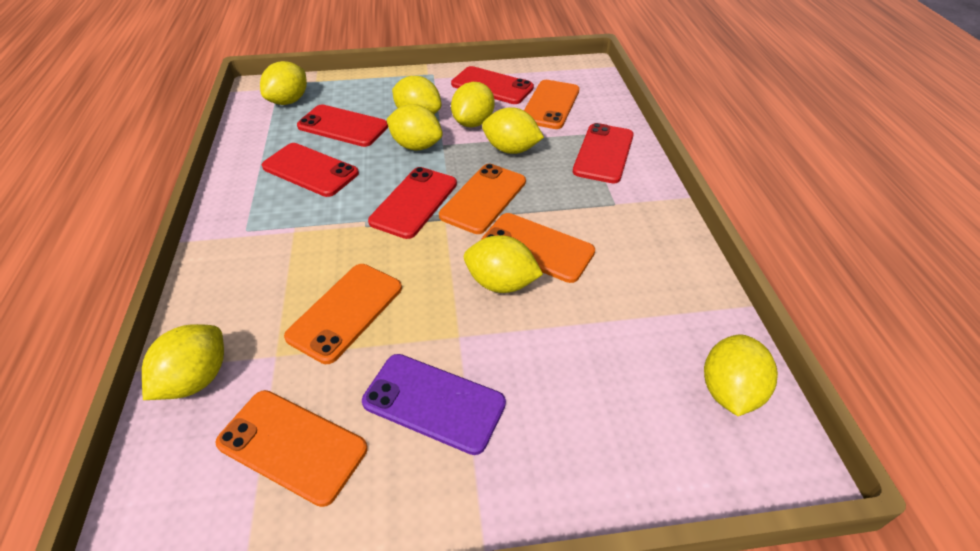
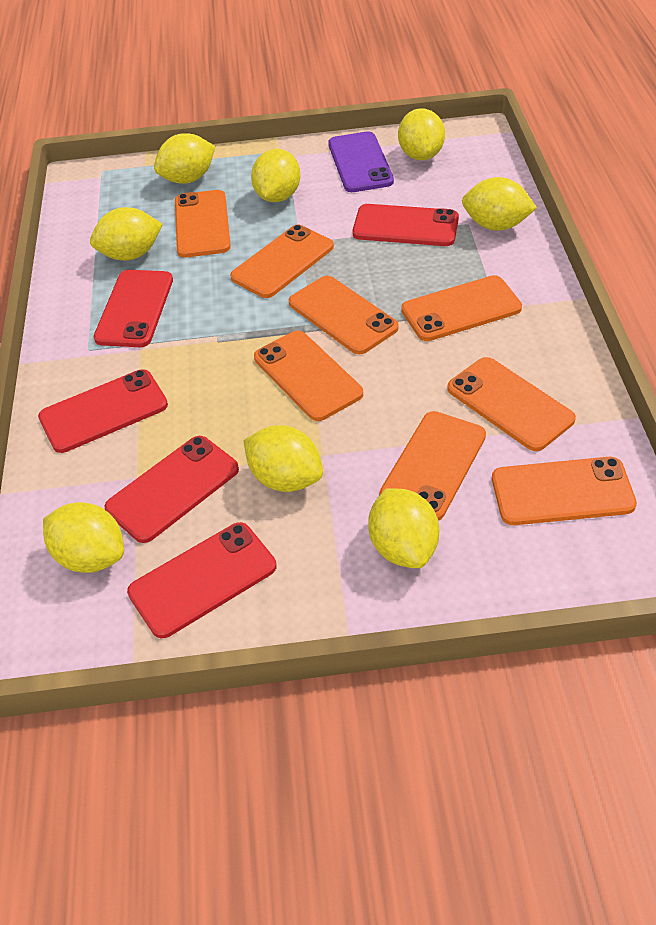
orange phone: [215,390,368,507] [284,264,402,364] [439,164,526,234] [481,213,595,283] [524,80,579,129] = 5 -> [175,190,231,258] [230,225,334,298] [254,331,363,421] [289,276,399,355] [379,411,486,521] [401,275,522,341] [447,357,576,451] [492,457,637,525] = 8

